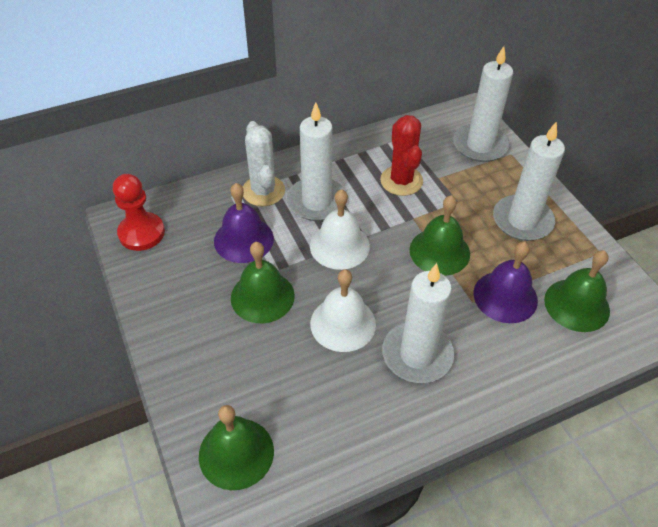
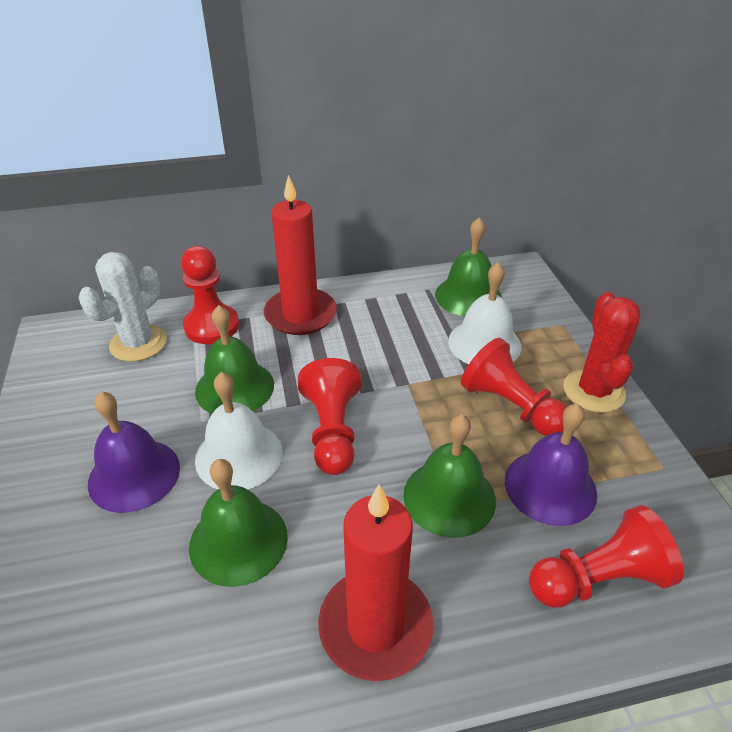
red candle: none = 0 -> [264,175,337,335] [318,485,434,681] = 2
red pawn: [113,174,165,251] = 1 -> [181,246,239,344] [298,358,362,475] [461,338,566,436] [529,505,684,608] = 4
white candle: [287,102,345,221] [382,263,454,383] [453,46,513,162] [493,121,565,241] = 4 -> none = 0

